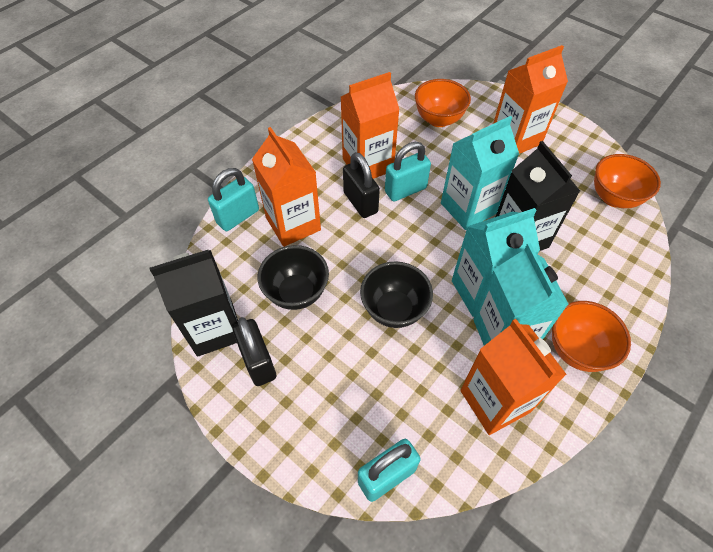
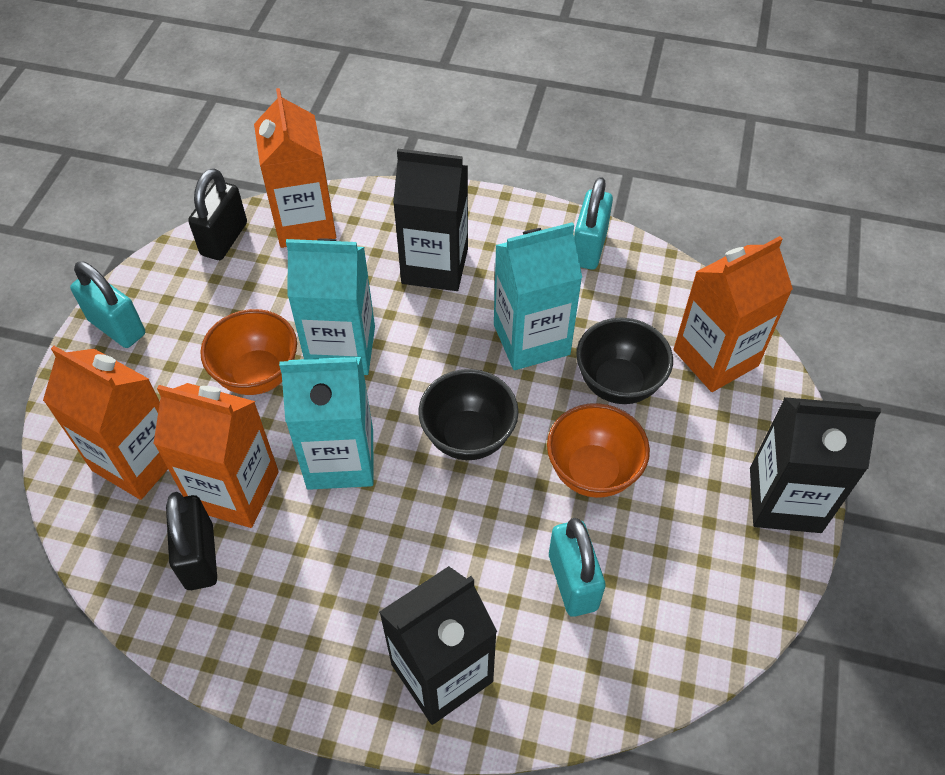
black carton: [149,250,238,357] [495,141,580,251] = 2 -> [379,566,497,725] [393,149,468,291] [750,397,881,533] = 3
orange bowl: [415,79,471,127] [552,301,631,372] [594,154,661,208] = 3 -> [200,309,297,395] [547,403,650,498] = 2

